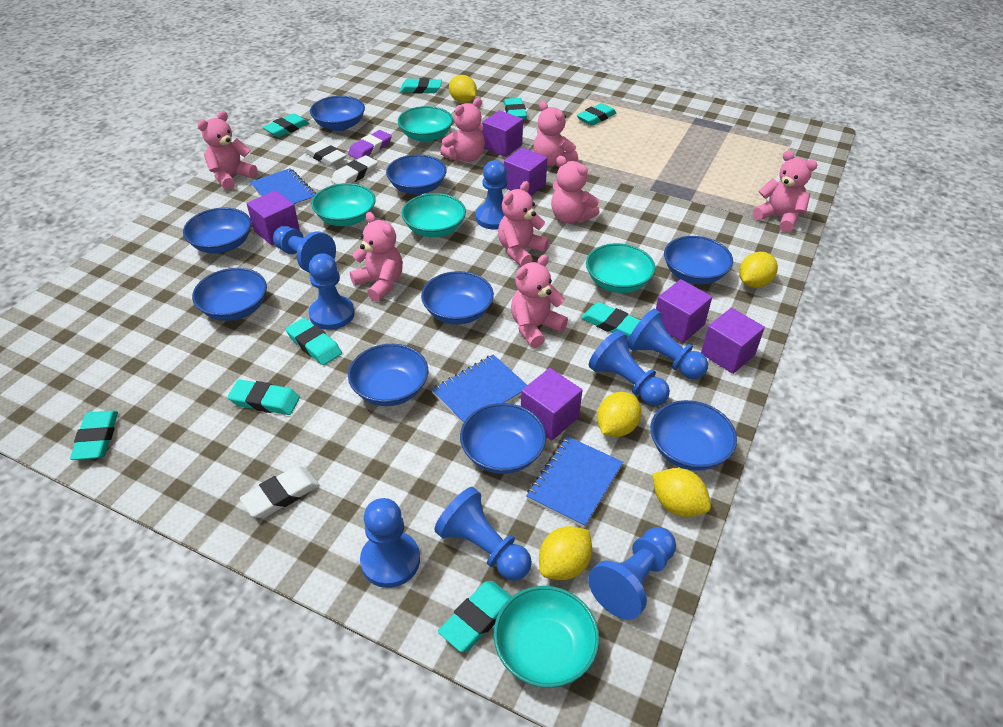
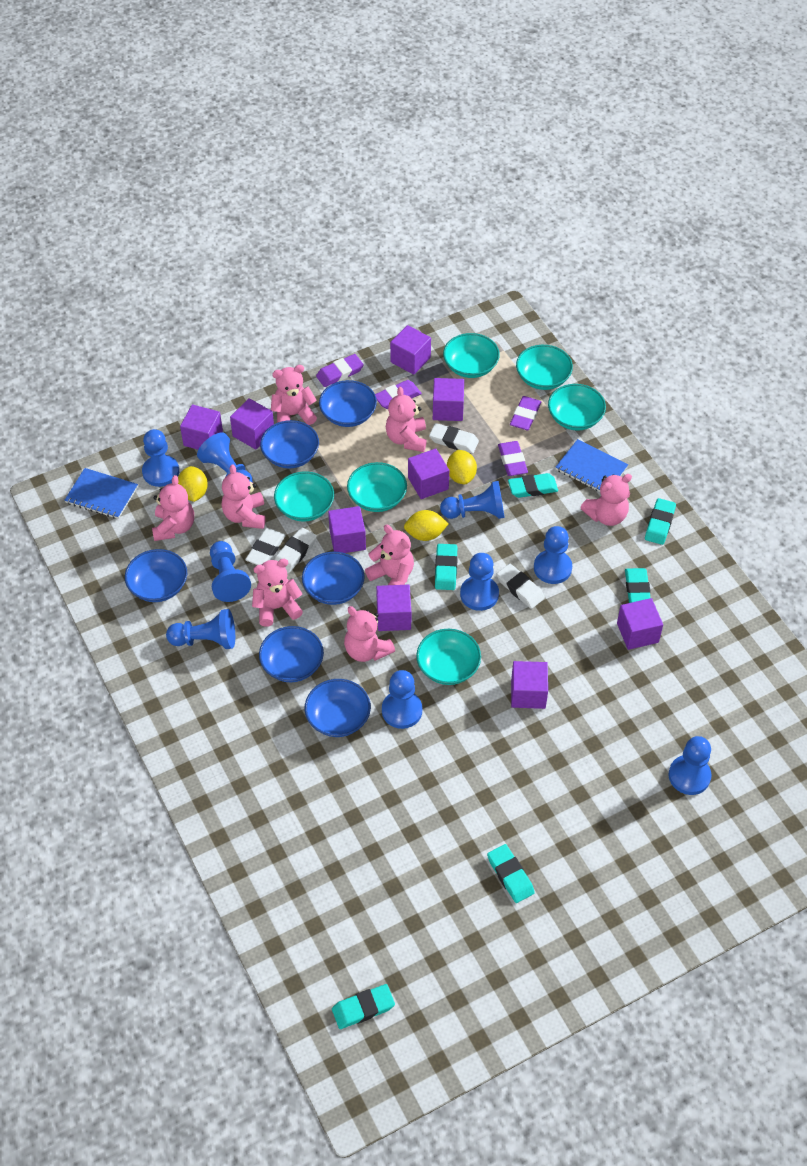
blue bowl: [183,207,251,253] [192,268,267,321] [310,96,365,131] [348,344,428,406] [386,154,447,195] [421,271,494,325] [460,403,546,474] [650,400,737,471] [664,236,733,284] = 9 -> [125,549,187,602] [259,626,324,682] [260,420,319,468] [302,552,365,605] [305,679,371,737] [319,380,377,427] = 6
blue notebook: [250,168,316,207] [431,354,527,424] [526,436,623,528] = 3 -> [65,468,138,519] [556,439,628,492] = 2
blue pawn: [273,226,336,273] [309,254,355,330] [360,498,420,588] [434,487,532,581] [475,160,507,230] [588,527,676,620] [589,330,670,406] [627,309,708,379] = 8 -> [142,429,179,487] [166,609,235,649] [197,432,253,483] [210,541,251,602] [382,670,422,729] [440,481,505,519] [460,553,499,611] [534,526,572,584] [669,736,712,795] = 9
purple cube: [247,190,300,245] [482,110,523,157] [504,148,547,196] [521,368,582,441] [656,279,712,343] [701,308,765,374] = 6 -> [180,405,223,450] [230,398,274,449] [328,506,366,553] [376,585,411,631] [390,325,431,375] [408,448,449,499] [433,378,464,421] [511,661,548,709] [617,598,663,650] = 9
purple eraser: [348,130,392,159] = 1 -> [316,354,364,387] [375,380,422,409] [498,441,528,476] [510,396,541,430] = 4
turquoise bowl: [311,183,376,226] [398,106,453,142] [402,193,466,237] [494,586,599,688] [586,243,655,293] = 5 -> [274,471,334,522] [347,462,407,512] [416,629,481,685] [443,333,500,378] [516,345,573,390] [548,384,606,431] = 6
turquoise eraser: [70,411,118,460] [227,379,300,415] [263,113,309,137] [286,318,342,365] [400,78,442,94] [438,581,512,652] [504,98,527,120] [577,103,616,126] [581,302,640,337] = 9 -> [332,984,395,1029] [435,544,458,590] [487,844,535,903] [508,473,558,498] [625,568,651,603] [645,498,676,545] = 6
white eraser: [240,466,319,518] [304,141,346,166] [331,155,378,184] = 3 -> [245,528,286,565] [274,527,317,573] [429,423,479,454] [496,564,545,609] = 4
yellow lemon: [449,75,477,103] [539,526,592,580] [597,392,641,437] [652,468,711,517] [739,252,778,288] = 5 -> [178,466,208,502] [404,510,448,541] [447,450,477,484] = 3

